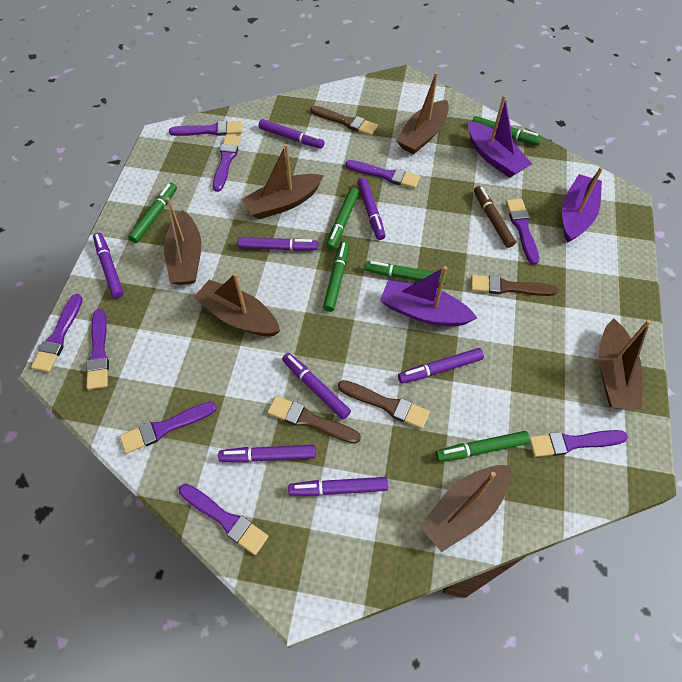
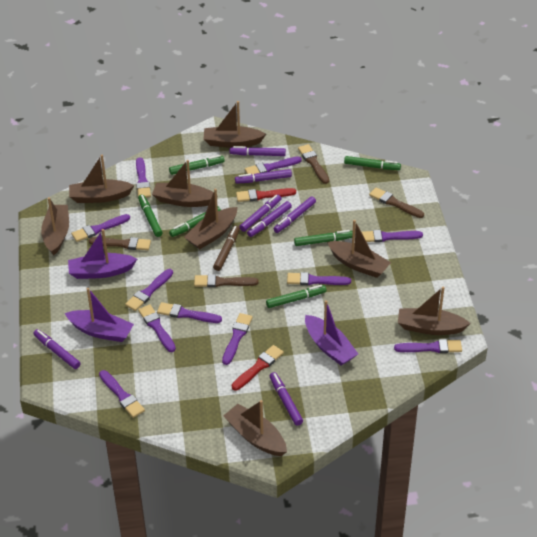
brown boat: [164,197,201,285] [193,273,280,336] [242,144,324,219] [396,72,449,154] [419,465,511,552] [599,319,651,410] = 6 -> [41,197,69,255] [69,155,135,203] [152,160,218,207] [184,189,237,249] [203,101,266,148] [223,400,287,456] [327,220,391,278] [398,287,471,335] = 8
purple brush: [31,294,83,372] [86,309,109,390] [120,401,217,454] [169,121,242,136] [179,484,268,555] [213,134,241,192] [345,160,420,189] [506,199,539,265] [530,430,628,457] = 9 -> [71,214,130,242] [99,370,145,418] [125,269,173,311] [136,157,151,198] [138,304,176,352] [157,302,222,323] [222,313,253,365] [245,156,302,174] [287,272,351,285] [362,230,423,242] [394,339,462,353] = 11
purple marker: [93,233,123,298] [218,445,316,462] [237,237,318,251] [259,119,324,149] [282,353,351,419] [288,477,388,496] [357,177,386,240] [398,348,484,384] = 8 -> [33,329,80,369] [230,146,286,156] [235,169,292,184] [239,195,281,232] [247,201,292,237] [270,372,303,426] [274,196,316,233] = 7
red brush: none = 0 -> [232,345,284,390] [236,188,296,202] = 2

